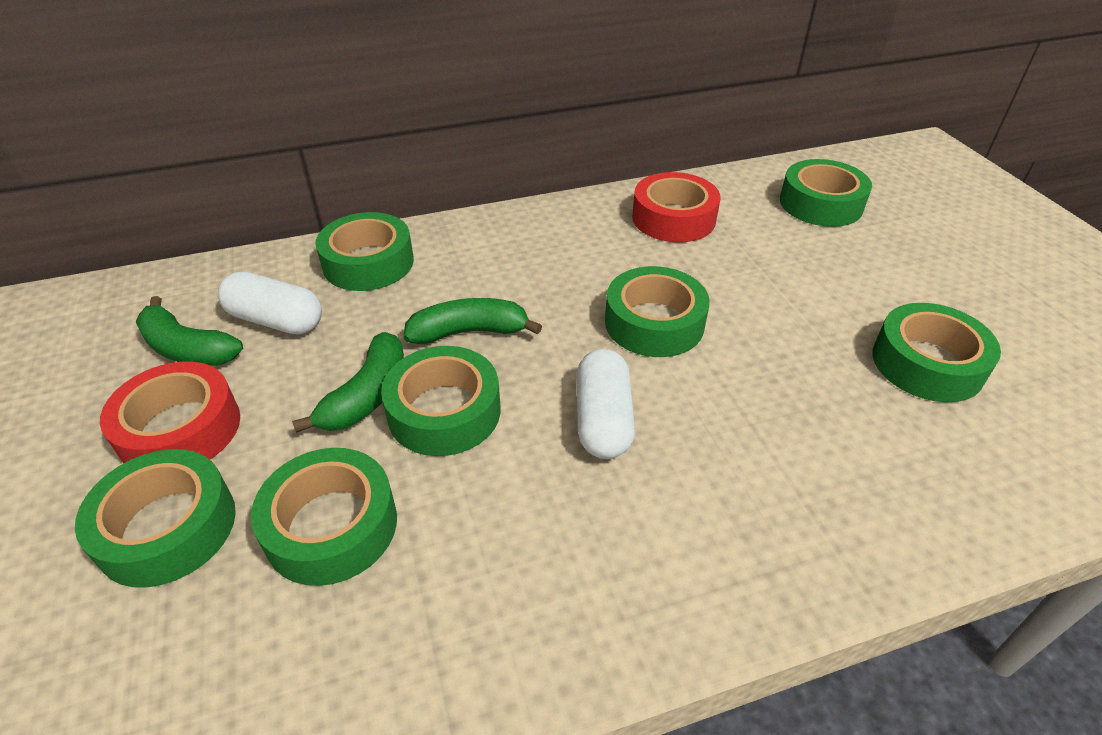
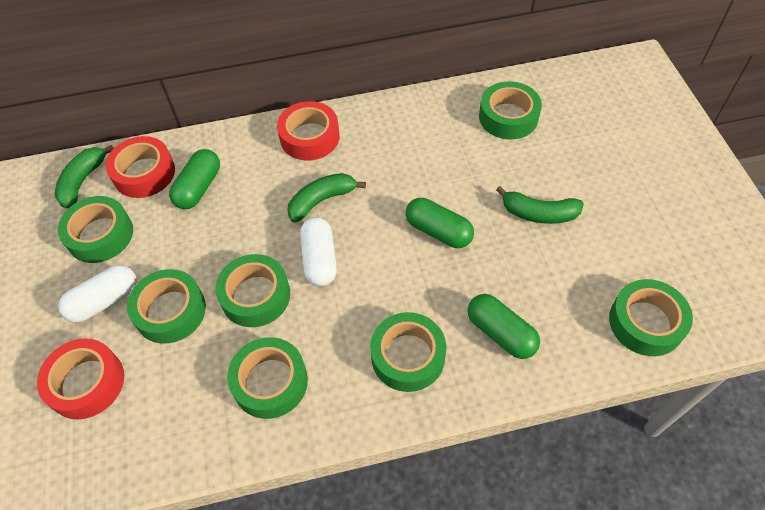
green capsule: none = 0 -> [169,149,220,209] [405,198,474,248] [468,294,540,359] = 3
red tape: [100,362,240,463] [632,172,720,242] = 2 -> [37,338,124,419] [105,136,175,198] [277,101,340,160] = 3

